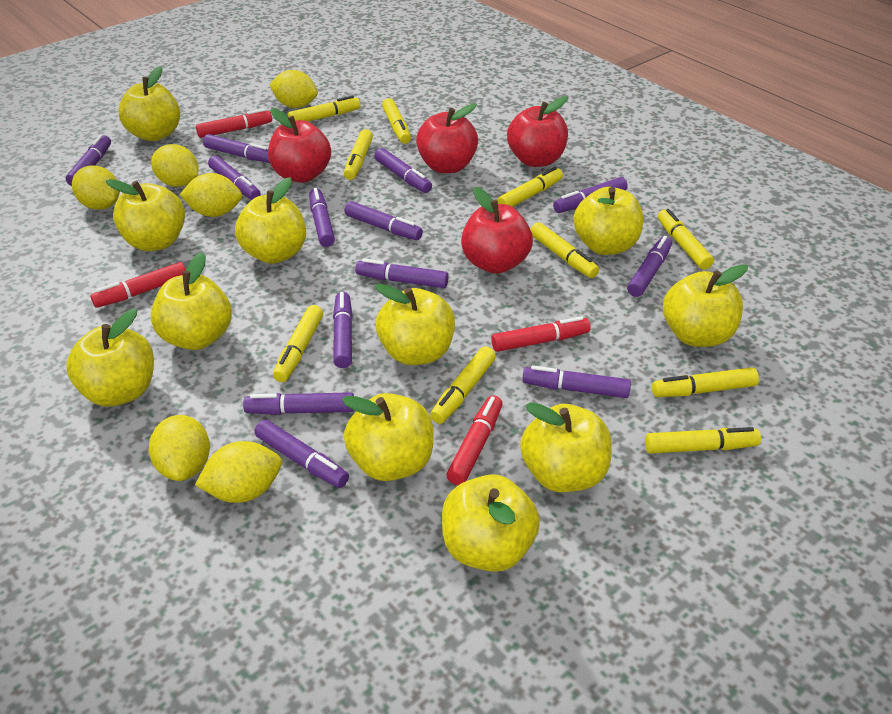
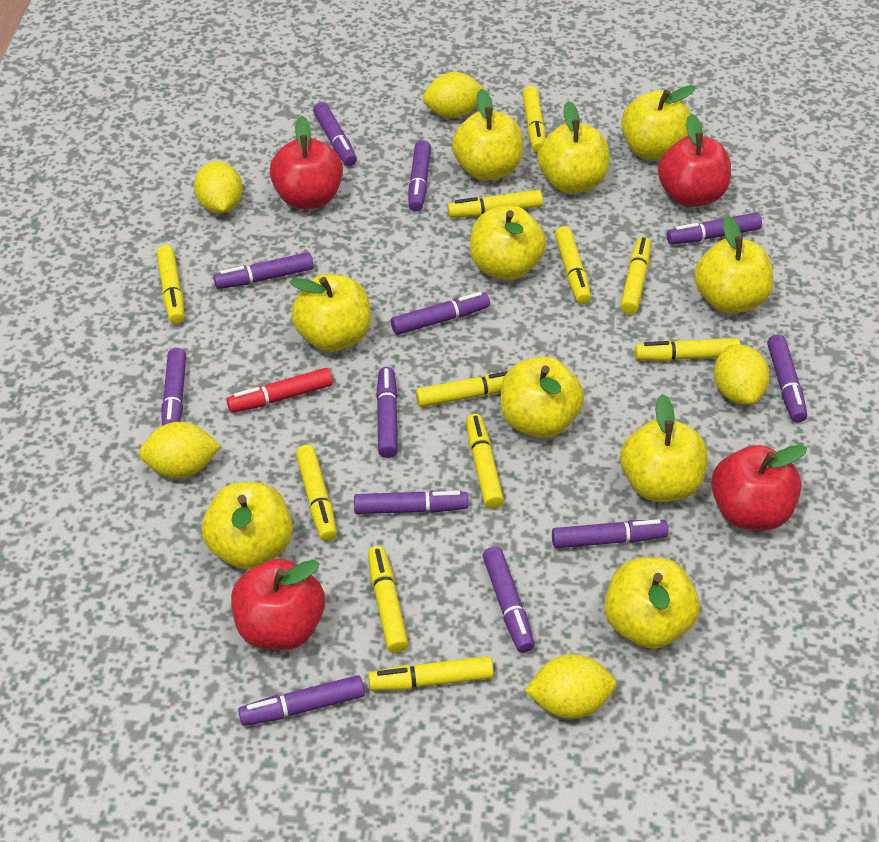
purple marker: [66,134,111,186] [203,134,270,163] [208,156,261,200] [243,392,354,415] [255,420,349,488] [309,188,335,247] [333,292,353,368] [344,201,423,240] [355,259,449,288] [375,148,432,193] [522,366,631,398] [553,177,627,213] [627,236,672,297] = 13 -> [162,348,186,426] [214,252,313,289] [238,675,365,726] [313,102,357,166] [354,490,468,514] [376,367,398,458] [391,292,490,335] [408,140,431,211] [482,546,535,653] [552,519,668,548] [667,213,762,245] [767,334,807,422] = 12
red marker: [91,262,186,308] [196,109,272,138] [446,395,502,485] [491,316,591,352] = 4 -> [227,368,333,413] = 1
yellow apple: [66,309,154,407] [106,179,185,251] [118,66,180,141] [151,252,232,350] [235,177,306,264] [342,393,434,481] [375,284,455,365] [442,474,540,572] [520,402,611,492] [573,187,643,255] [663,264,748,347] = 11 -> [202,482,293,570] [290,274,371,352] [452,89,524,181] [470,205,546,280] [501,356,584,438] [537,101,610,194] [605,557,700,649] [620,394,708,502] [621,85,696,161] [694,215,773,314] = 10
yellow lemon: [72,166,120,210] [149,415,210,481] [151,144,198,187] [180,173,242,217] [195,441,282,503] [270,70,318,108] = 6 -> [139,422,221,478] [194,161,243,213] [423,72,485,118] [524,654,616,719] [714,345,770,404] = 5
yellow marker: [273,305,323,382] [288,96,360,121] [344,129,373,180] [382,98,411,144] [430,346,496,424] [497,167,563,207] [531,222,599,278] [645,427,761,454] [652,367,759,397] [658,209,714,270] = 10 -> [156,245,184,324] [296,445,337,541] [368,546,408,653] [368,656,494,691] [416,371,508,407] [447,190,543,218] [466,414,504,508] [523,86,546,153] [555,226,591,304] [620,237,651,314] [635,338,741,361] = 11

